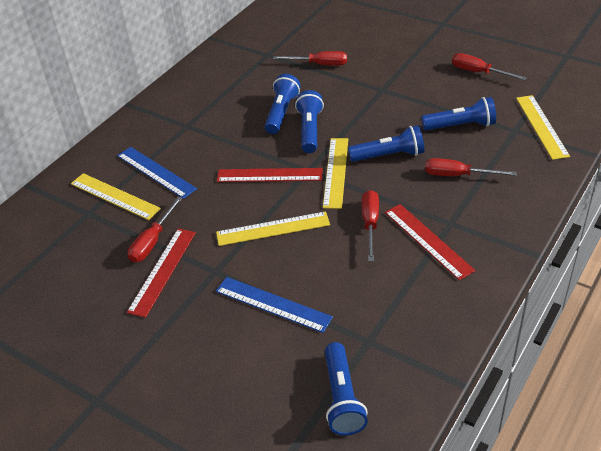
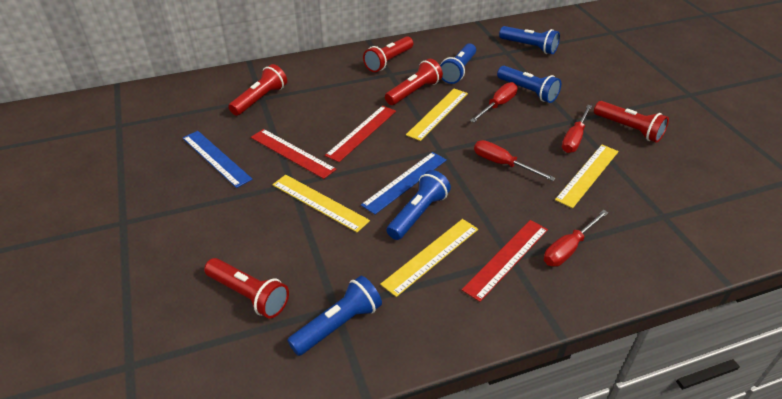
red flashlight: none = 0 -> [204,258,289,318] [229,64,287,116] [363,36,413,72] [385,59,443,105] [594,101,669,143] = 5
red screwdriver: [128,197,182,263] [273,51,347,66] [362,190,379,261] [425,158,517,176] [452,53,527,80] = 5 -> [470,82,518,123] [474,140,555,181] [544,210,609,267] [562,105,592,153] = 4

